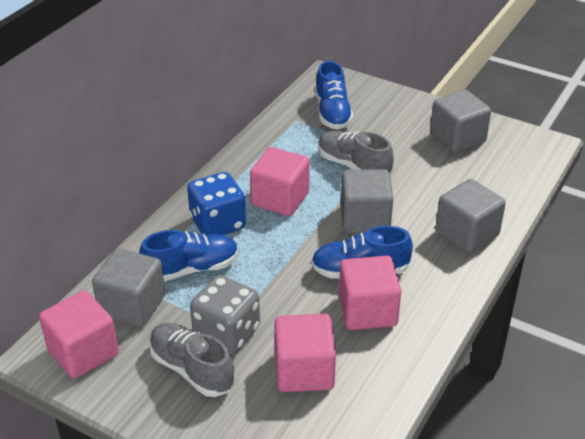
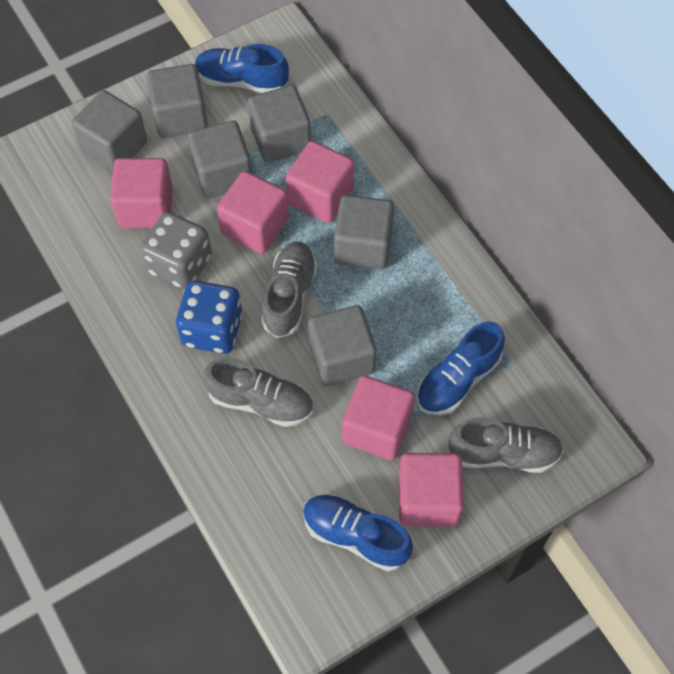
grey cube: [92,248,165,327] [341,169,393,233] [430,90,491,154] [435,179,506,254] = 4 -> [72,90,147,171] [147,64,208,138] [188,121,252,198] [248,85,311,163] [308,305,376,386] [334,195,394,270] = 6
grey shoe: [149,323,235,397] [318,131,394,174] = 2 -> [203,357,313,427] [261,242,317,338] [448,417,564,473] = 3
pink cube: [39,290,119,379] [250,147,310,216] [274,314,336,392] [339,256,401,330] = 4 -> [110,158,173,228] [217,171,289,254] [286,141,355,223] [342,375,415,460] [399,453,464,527] = 5

